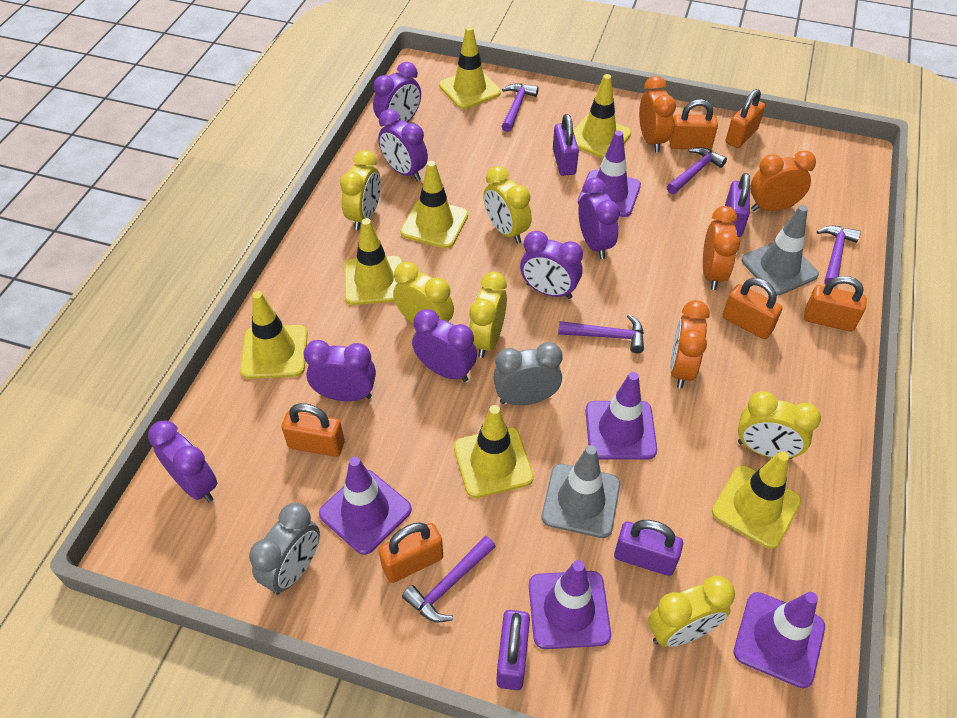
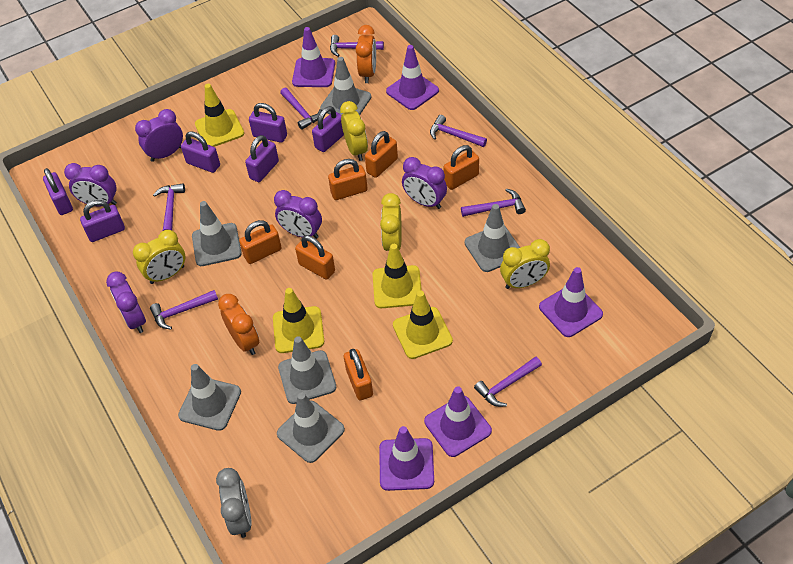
grey clock: [249,503,320,595] [493,342,563,405] = 2 -> [216,468,252,538] = 1
grey traffic cone: [542,445,620,538] [741,205,819,295] = 2 -> [178,364,241,431] [192,201,241,266] [277,392,345,463] [278,336,336,404] [320,57,371,115] [465,204,520,272] = 6
orange clock: [639,76,676,152] [670,300,710,388] [703,206,740,290] [750,150,816,211] = 4 -> [218,294,259,355] [355,25,376,83] = 2
purple clock: [148,420,217,502] [304,340,376,401] [373,62,421,126] [378,109,428,181] [412,309,477,382] [520,231,583,299] [578,177,620,259] = 7 -> [64,163,117,206] [106,272,146,333] [135,109,183,162] [274,190,322,239] [402,157,447,209] = 5
purple hammer: [402,536,496,623] [501,83,539,132] [558,314,644,353] [667,147,727,194] [817,226,861,287] = 5 -> [150,290,218,330] [153,183,185,231] [280,88,322,130] [330,35,384,57] [430,115,487,147] [461,188,526,217] [474,356,542,407] = 7
purple padlock: [496,610,530,690] [553,114,579,176] [614,520,683,576] [725,173,750,237] = 4 -> [43,168,73,215] [80,200,125,242] [181,131,220,173] [245,135,279,182] [249,103,287,143] [312,106,344,152] = 6
yellow clock: [340,150,381,230] [393,262,454,324] [469,272,507,358] [483,166,532,244] [648,576,735,647] [738,391,821,459] = 6 -> [133,230,185,284] [340,101,368,161] [380,193,402,251] [500,239,550,289] = 4
yellow traffic cone: [240,291,307,379] [344,218,403,305] [400,161,468,248] [439,26,501,109] [454,405,534,498] [573,74,631,159] [712,451,801,549] = 7 -> [195,84,244,147] [273,288,324,353] [372,244,422,308] [393,291,453,359] = 4

